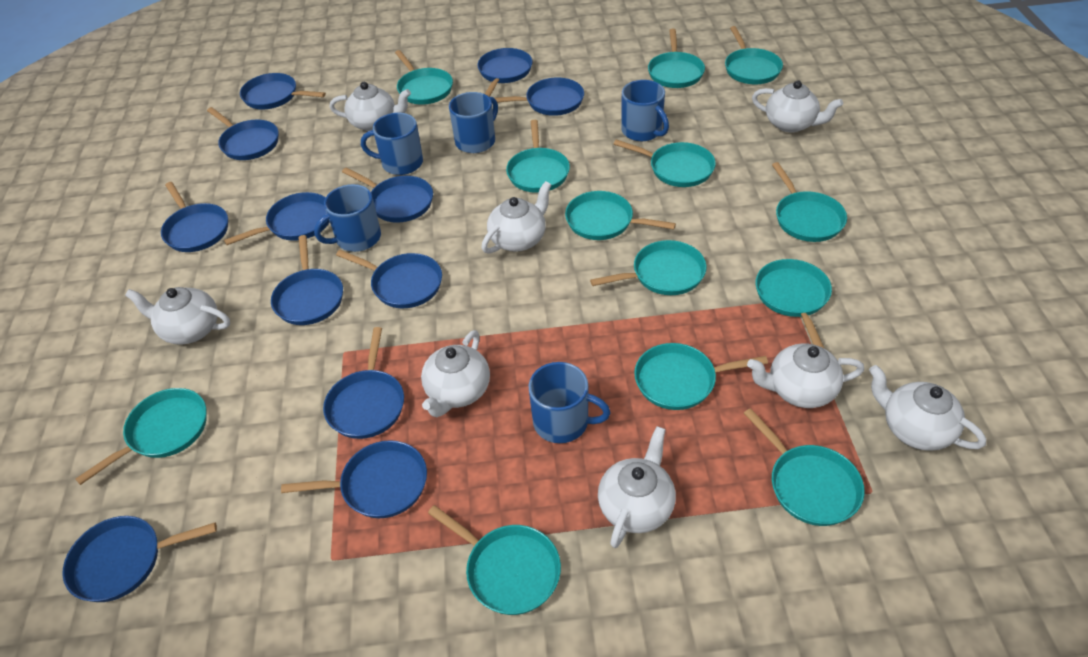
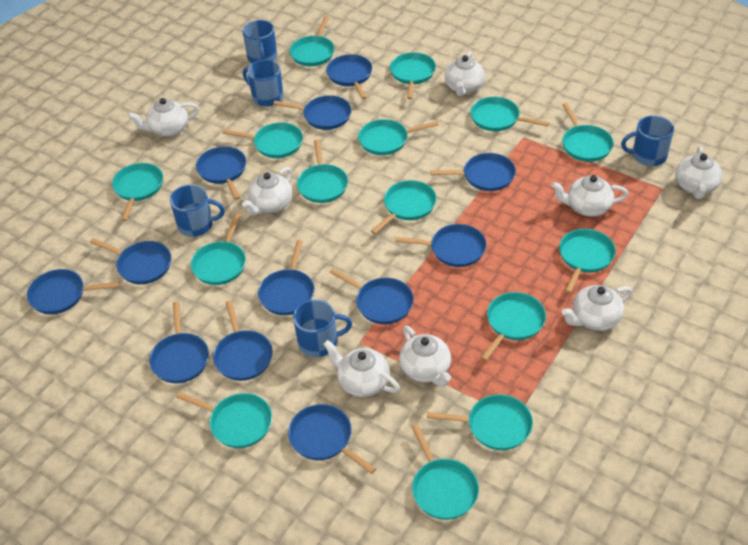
turquoise pan: [75,388,206,485] [395,50,453,105] [428,505,561,615] [506,120,570,193] [565,191,676,240] [590,240,706,295] [614,140,716,187] [634,343,768,410] [648,29,705,88] [725,26,783,84] [744,408,865,526] [755,259,832,348] [772,162,847,242] = 13 -> [112,163,163,221] [176,392,272,448] [191,214,246,285] [223,122,303,158] [289,16,334,66] [297,140,348,203] [358,119,439,155] [371,180,437,234] [390,52,436,100] [411,424,479,520] [427,394,533,450] [470,97,550,131] [481,292,546,361] [559,229,616,294] [562,103,614,162] = 15

